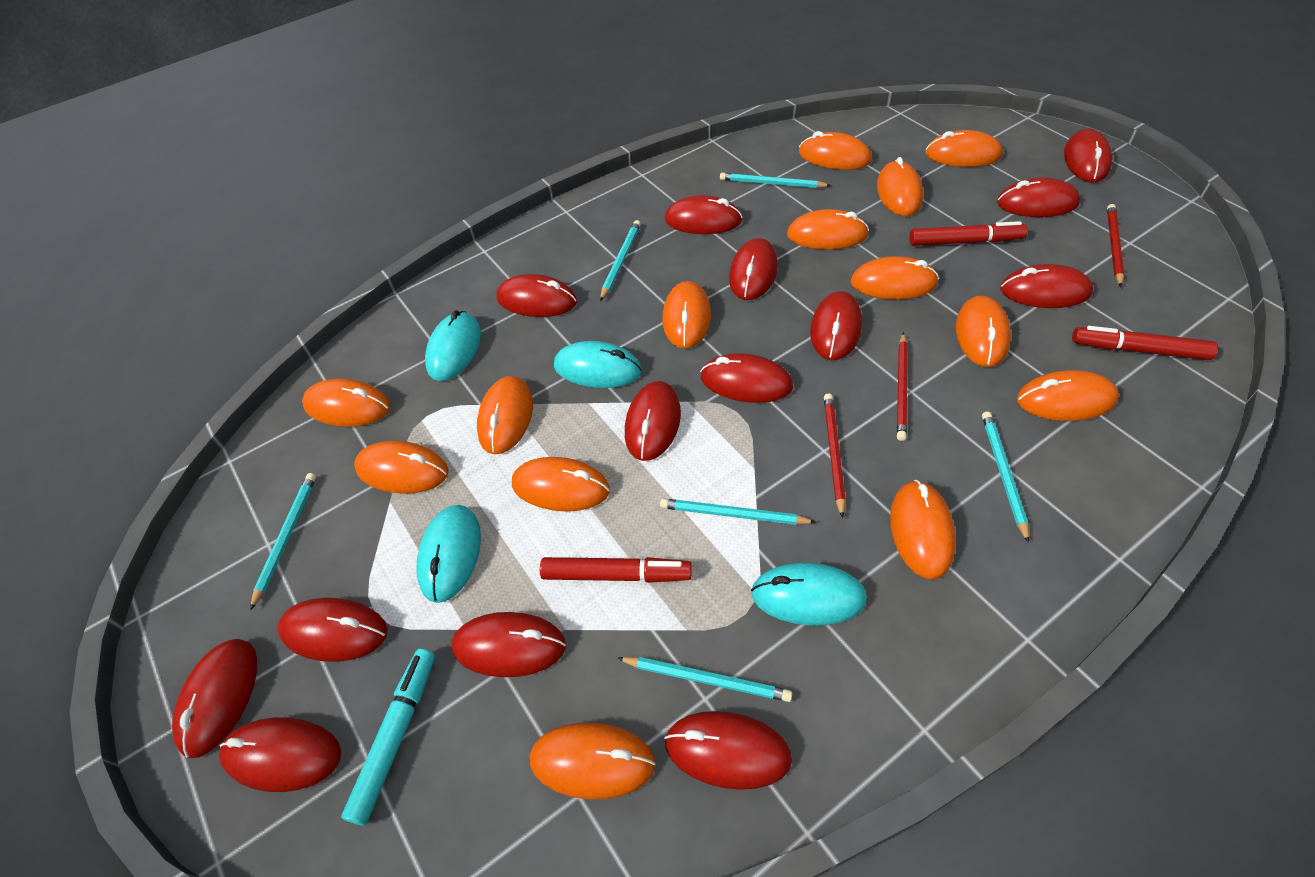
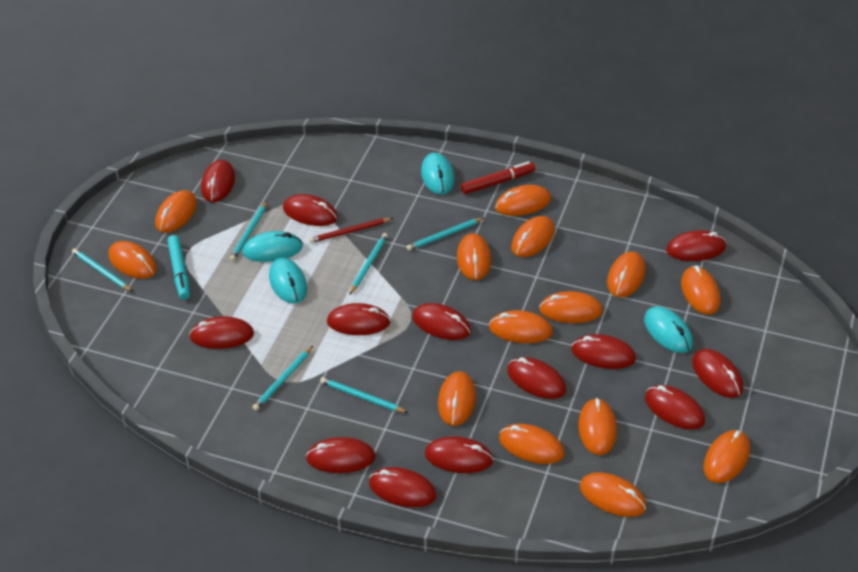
red marker: [540,557,692,583] [909,221,1028,246] [1072,326,1218,360] = 3 -> [461,161,535,194] = 1
red mouse: [172,639,257,758] [219,717,341,792] [277,598,387,662] [452,612,566,677] [496,274,577,317] [625,381,681,461] [664,195,742,234] [664,711,792,790] [700,353,793,403] [729,238,778,300] [810,291,862,360] [997,178,1080,217] [1000,264,1093,308] [1064,129,1112,183] = 14 -> [189,316,254,349] [201,160,235,202] [283,194,338,226] [306,437,376,473] [327,303,390,335] [369,467,437,507] [412,303,471,340] [425,436,494,473] [507,357,566,399] [571,334,636,369] [645,385,705,430] [666,230,726,261] [692,349,743,398] = 13
red pencil: [824,393,846,518] [897,332,908,441] [1107,204,1124,287] = 3 -> [309,218,393,243] = 1

